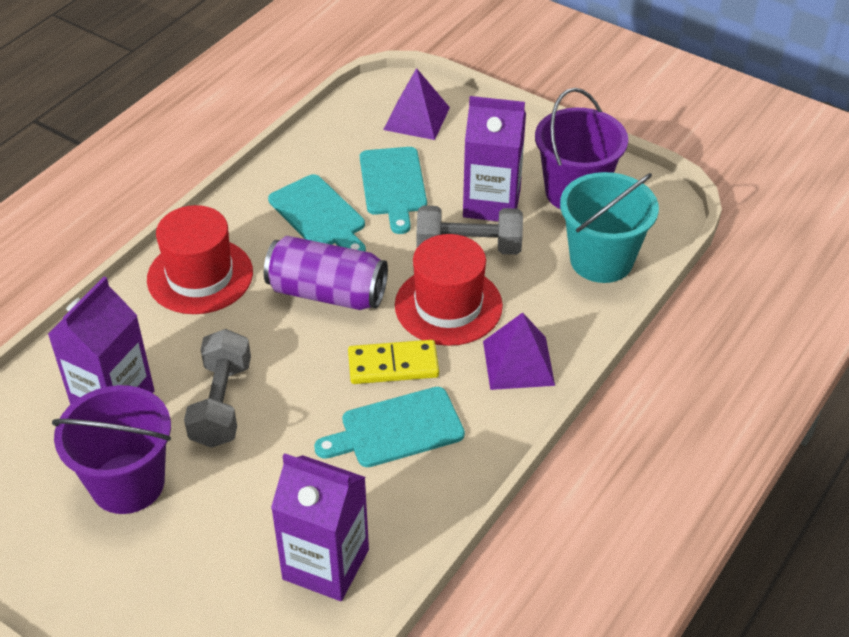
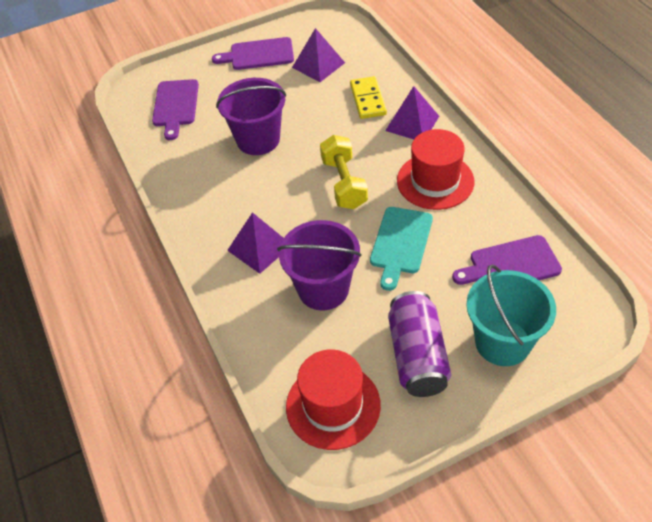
grey dumbbell: [184,329,251,448] [416,206,523,255] = 2 -> none = 0
purple carton: [48,277,155,405] [271,453,369,601] [463,96,526,222] = 3 -> none = 0
purple cutting board: none = 0 -> [152,79,199,140] [212,37,294,70] [452,235,562,285] = 3
purple pyramid: [383,68,450,140] [483,312,555,390] = 2 -> [227,212,284,274] [292,28,345,82] [385,86,439,139] = 3
turquoise cutting board: [268,174,366,252] [314,387,465,467] [360,147,427,234] = 3 -> [370,207,433,291] = 1
yellow dumbbell: none = 0 -> [320,135,368,209] = 1

